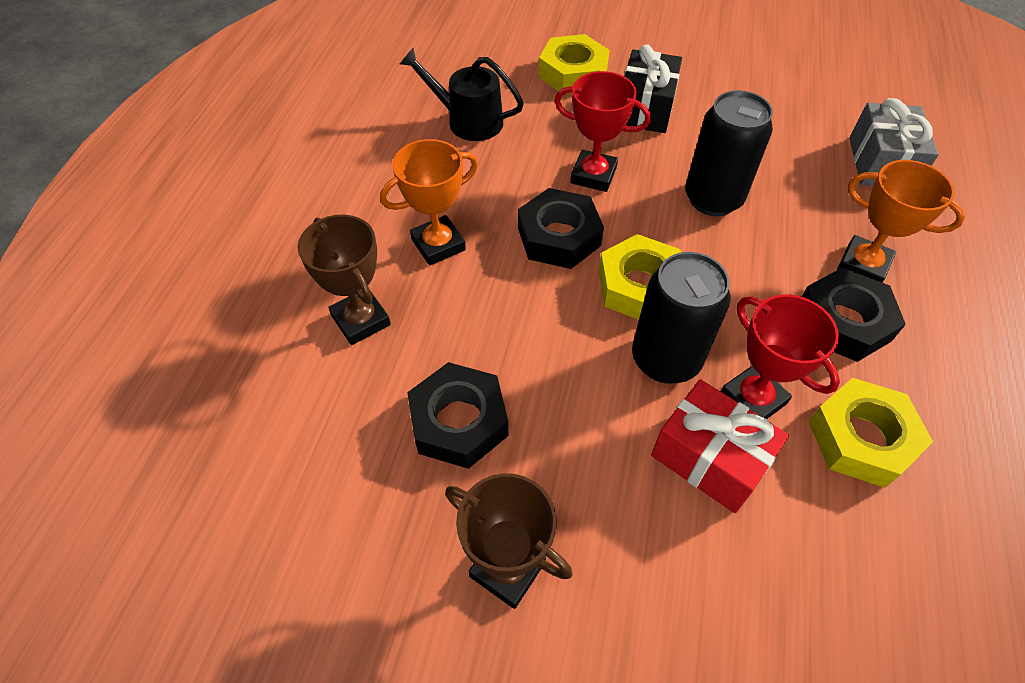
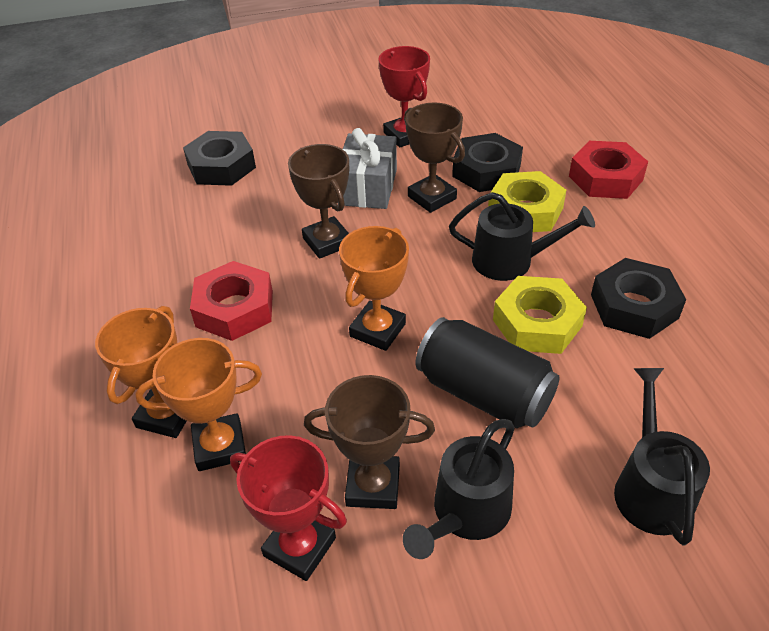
black can: [632,252,731,384] [685,90,773,216] = 2 -> [416,317,560,428] = 1
black gift: [624,44,682,133] = 1 -> none = 0
black watering can: [400,48,524,141] = 1 -> [403,419,515,559] [449,192,595,281] [614,368,710,545] = 3
brown trophy: [298,215,391,345] [445,473,572,609] = 2 -> [288,144,349,259] [304,375,435,509] [404,103,465,213] = 3
orange trophy: [380,139,478,265] [837,160,965,282] = 2 -> [95,306,187,438] [135,338,262,471] [339,226,409,351] = 3
red gift: [651,379,789,513] = 1 -> none = 0
red nut: none = 0 -> [190,261,273,341] [569,141,648,199] = 2
yellow nut: [538,34,610,94] [598,234,681,320] [808,378,933,488] = 3 -> [488,171,566,232] [493,276,587,354] = 2

